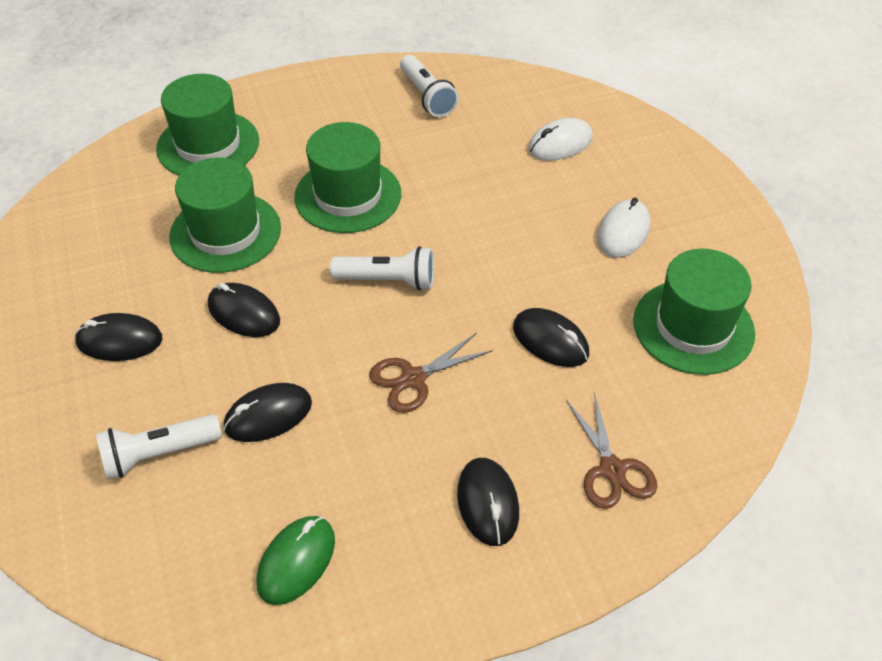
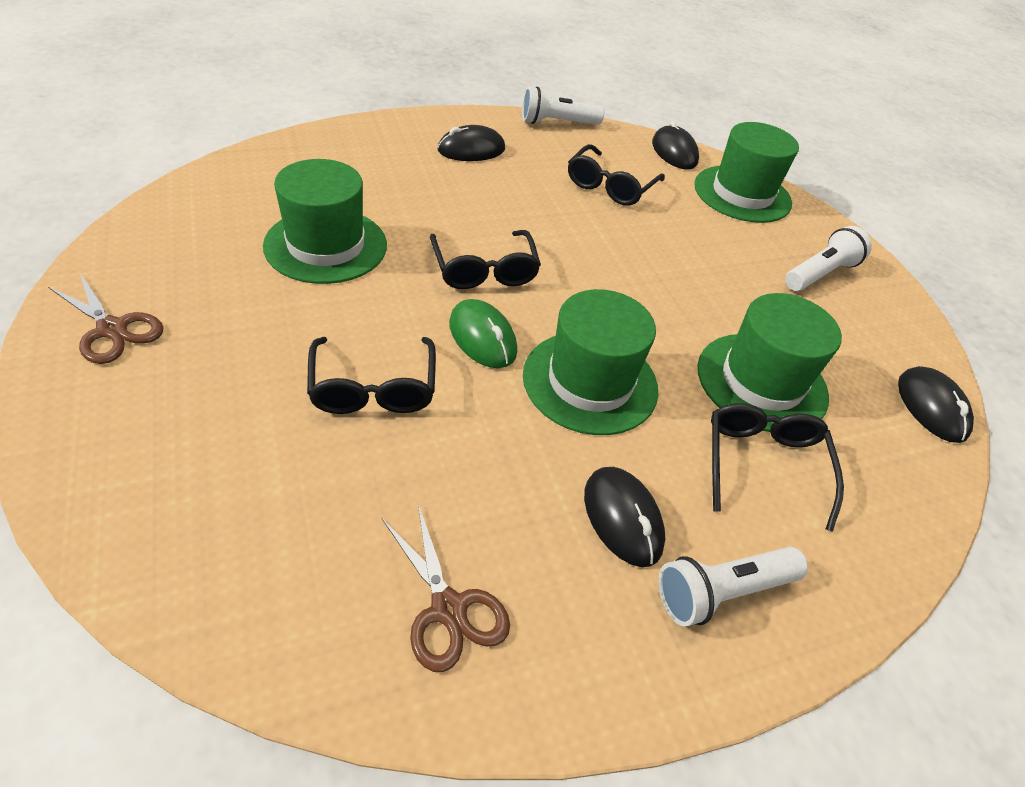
black glasses: none = 0 -> [307,337,436,414] [430,230,541,289] [568,144,665,206] [711,403,844,532] = 4
black mouse: [75,313,162,361] [208,283,280,337] [223,383,312,442] [457,458,519,546] [513,308,589,367] = 5 -> [437,125,505,161] [584,467,665,567] [652,121,699,170] [898,366,974,443] = 4
white mouse: [528,118,593,161] [597,197,650,258] = 2 -> none = 0

